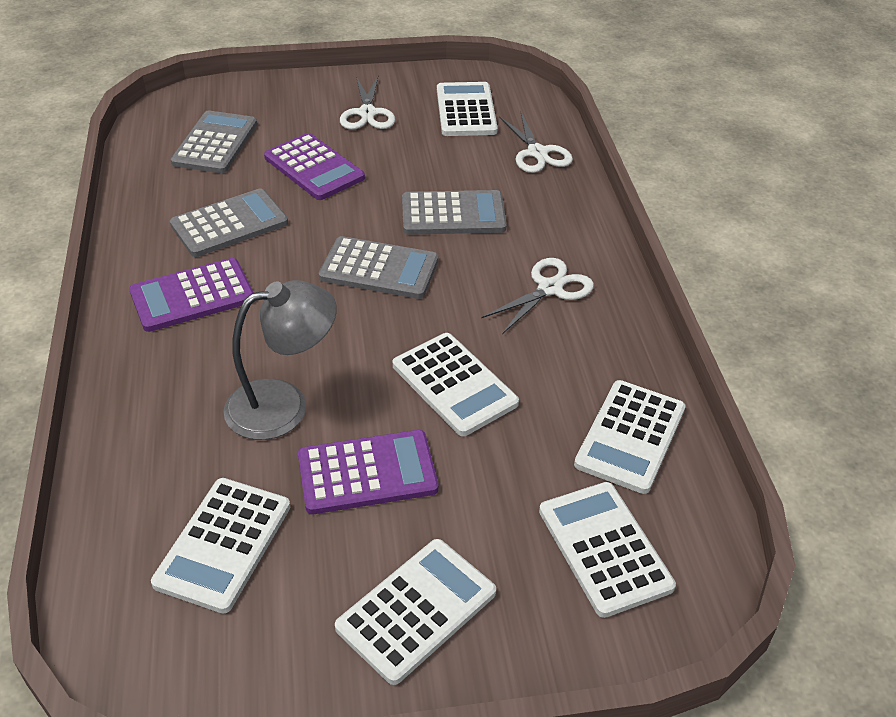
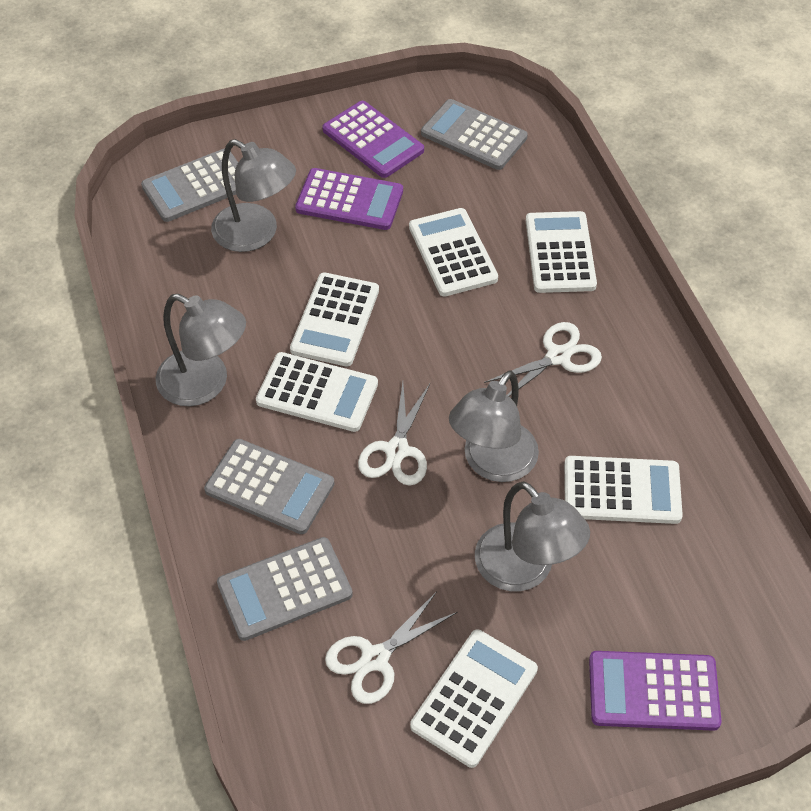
grey lamp: [223,280,337,440] = 1 -> [156,294,246,406] [211,139,296,252] [449,370,539,482] [475,481,590,591] = 4

